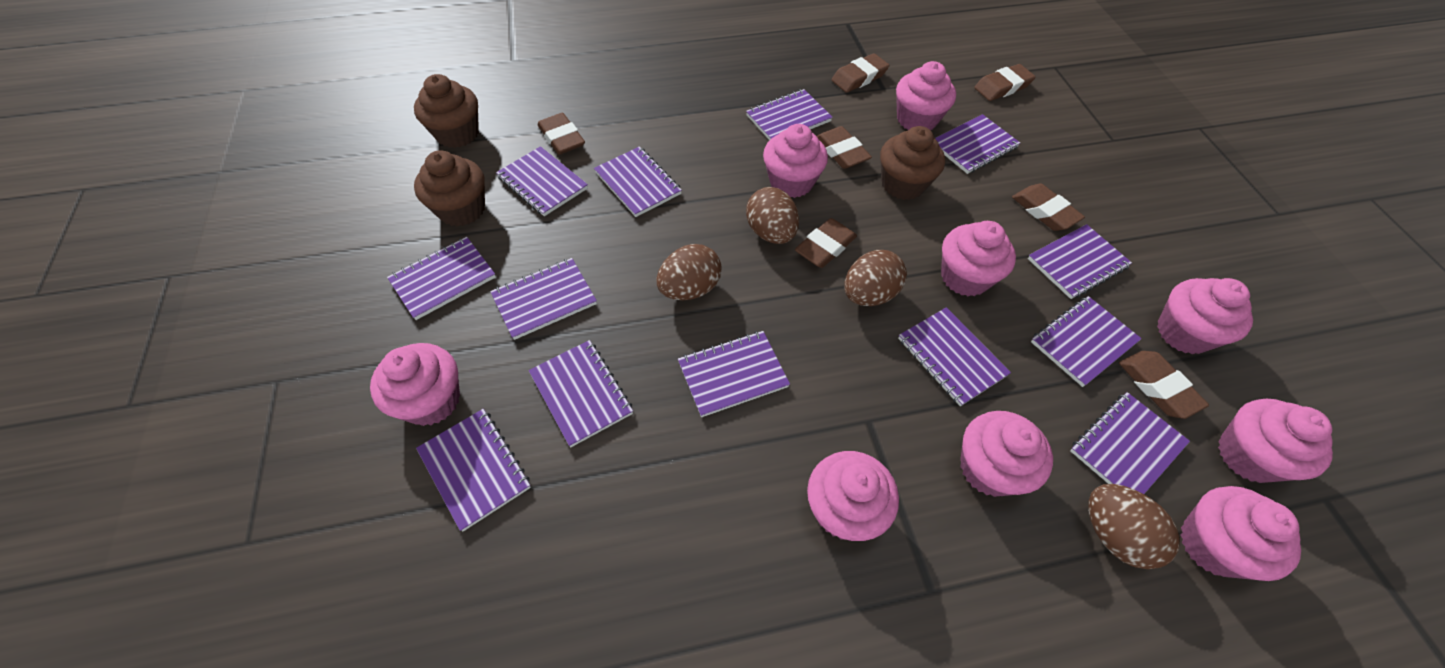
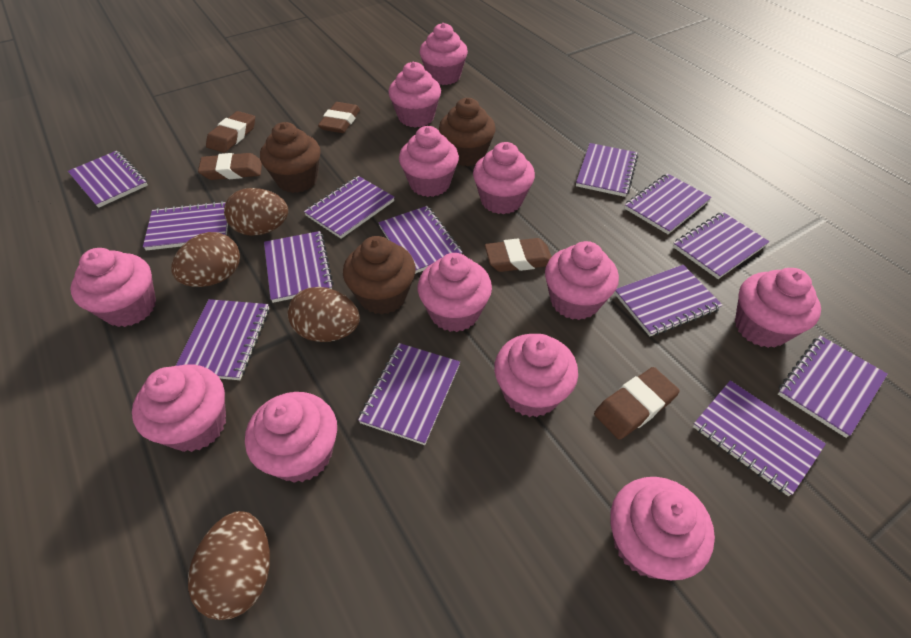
brown eraser: [538,113,585,155] [795,218,857,268] [817,126,872,169] [832,53,889,93] [974,64,1036,101] [1012,184,1085,231] [1119,351,1209,419] = 7 -> [198,153,262,180] [206,111,255,153] [318,102,360,133] [485,238,552,272] [594,367,680,440] = 5
pink cupcake: [370,343,460,426] [763,124,828,198] [807,451,899,541] [896,61,956,130] [941,221,1016,297] [960,411,1053,497] [1157,278,1253,354] [1180,486,1301,581] [1218,398,1333,483] = 9 -> [70,248,156,327] [132,365,226,452] [245,392,337,483] [388,62,441,128] [399,126,459,197] [418,253,492,332] [420,23,468,85] [473,142,535,214] [494,334,578,417] [545,241,619,320] [610,477,715,580] [735,268,821,348] = 12

